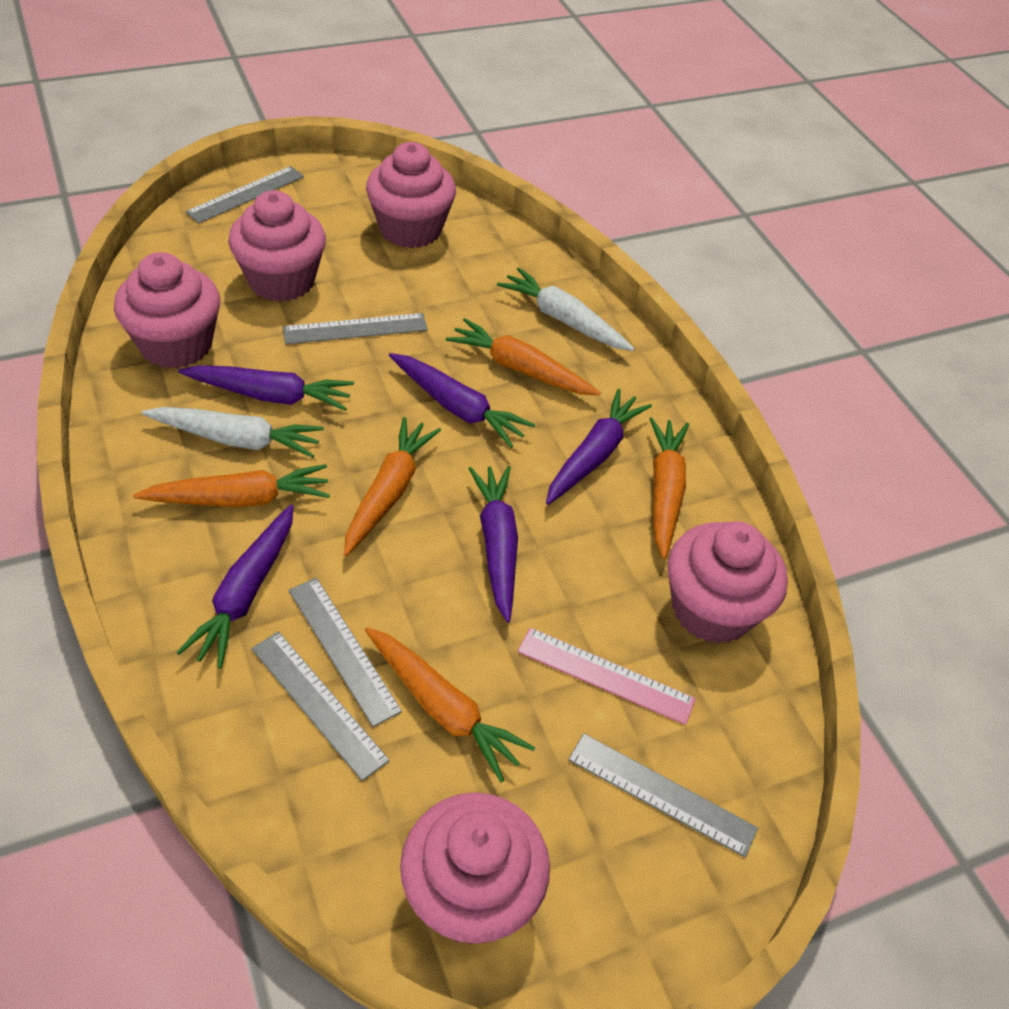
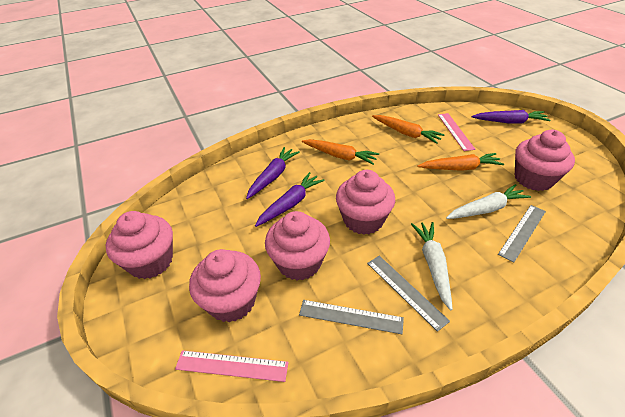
grey ruler: [185,166,304,223] [251,631,390,781] [283,313,428,344] [288,578,402,727] [568,733,758,858] = 5 -> [299,300,404,334] [367,256,450,332] [498,205,546,263] = 3
orange carrot: [133,464,330,507] [344,417,441,556] [365,627,535,782] [446,318,601,396] [650,417,689,559] = 5 -> [302,139,379,165] [372,115,444,144] [417,153,504,171] = 3
pink ruler: [517,627,696,725] = 1 -> [175,350,289,382] [438,113,476,151] = 2
purple carrot: [176,504,294,669] [178,365,354,411] [389,353,535,448] [469,466,518,622] [546,389,652,505] = 5 -> [246,147,300,199] [255,172,325,227] [471,110,550,124] = 3

